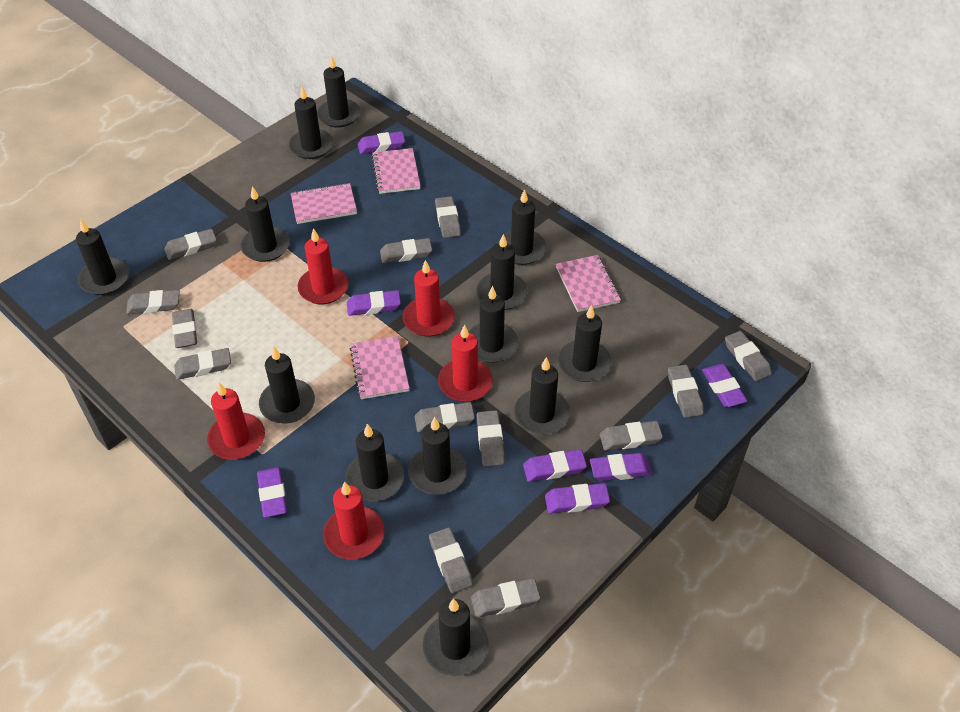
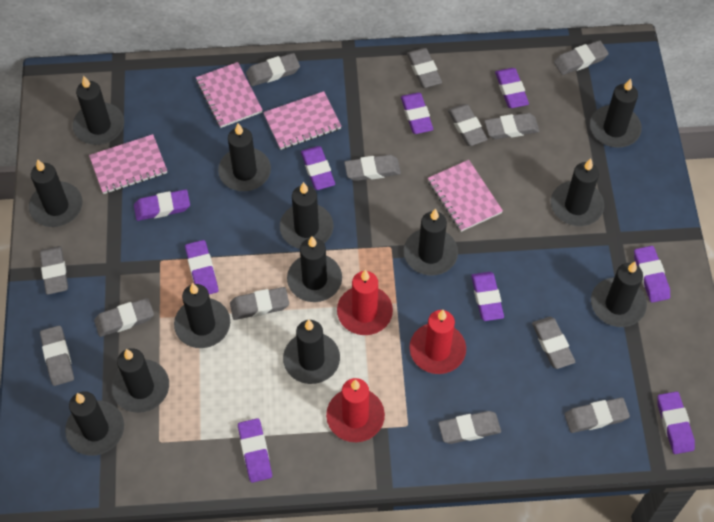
purple eraser: [257,467,287,518] [347,290,401,316] [358,131,405,154] [523,449,587,482] [545,483,610,514] [590,453,652,481] [702,364,747,407] = 7 -> [134,189,190,221] [185,240,218,294] [238,418,272,483] [301,146,335,190] [401,93,433,134] [471,272,504,321] [495,68,529,108] [634,246,670,303] [657,391,695,454] = 9
red candle: [207,382,265,460] [298,228,349,304] [323,482,385,560] [403,260,455,336] [438,325,493,402] = 5 -> [326,378,385,442] [337,270,393,335] [409,310,466,374] = 3

